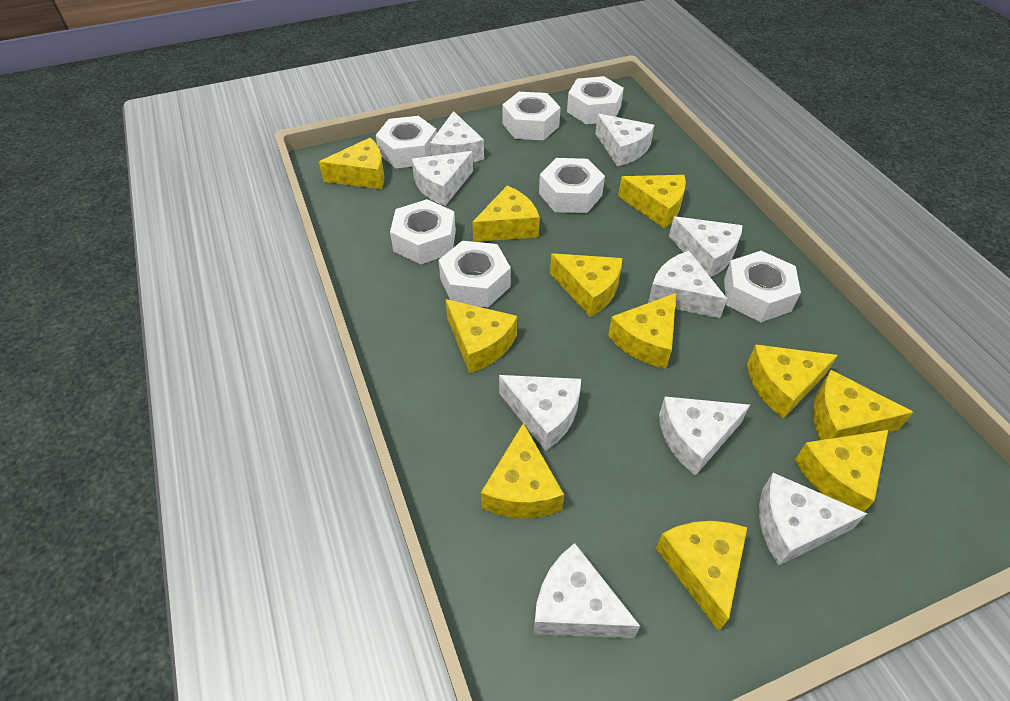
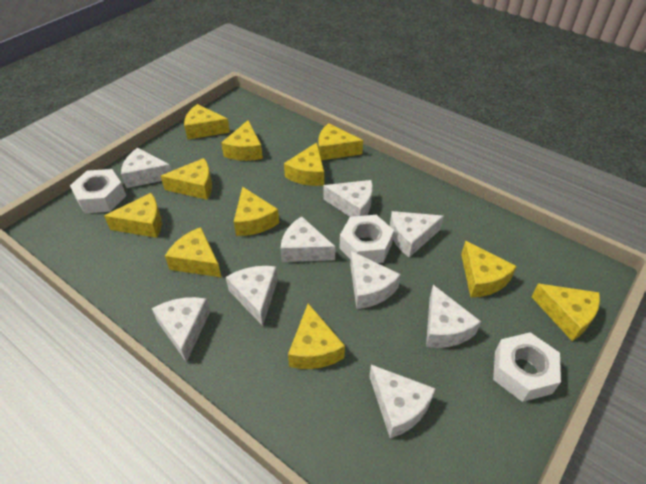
white nut: [376,116,437,168] [390,199,456,265] [438,241,511,308] [502,92,561,140] [539,158,605,213] [567,76,624,124] [724,251,801,322] = 7 -> [70,169,126,213] [340,215,394,263] [493,332,561,402] = 3

